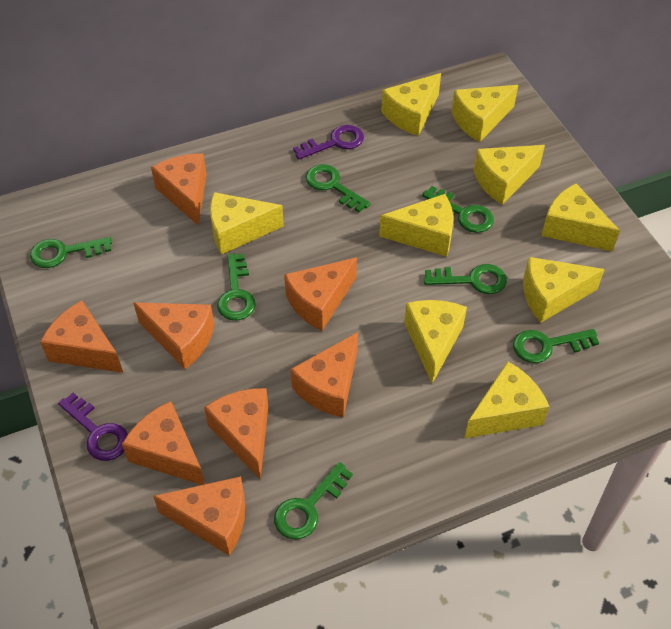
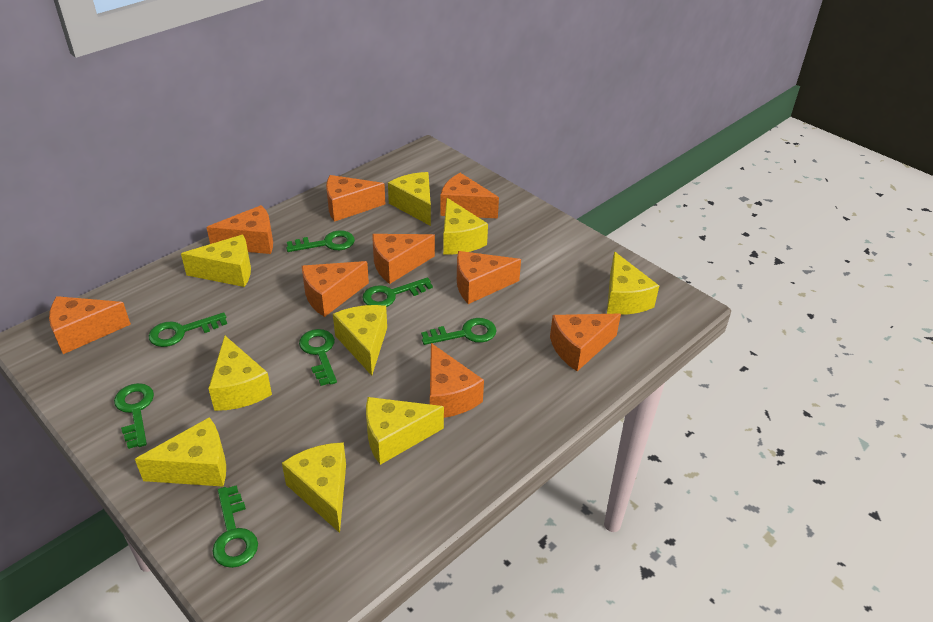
orange cheese: [40,300,123,373] [122,401,205,485] [133,302,214,369] [151,153,207,226] [153,476,245,556] [204,388,268,480] [284,257,357,331] [291,332,358,418] = 8 -> [49,296,131,354] [206,205,273,254] [302,261,369,317] [326,175,385,222] [372,234,435,284] [430,343,484,418] [440,173,499,218] [457,251,521,304] [550,314,621,371] = 9
purple key: [58,393,128,461] [293,125,364,160] = 2 -> none = 0

